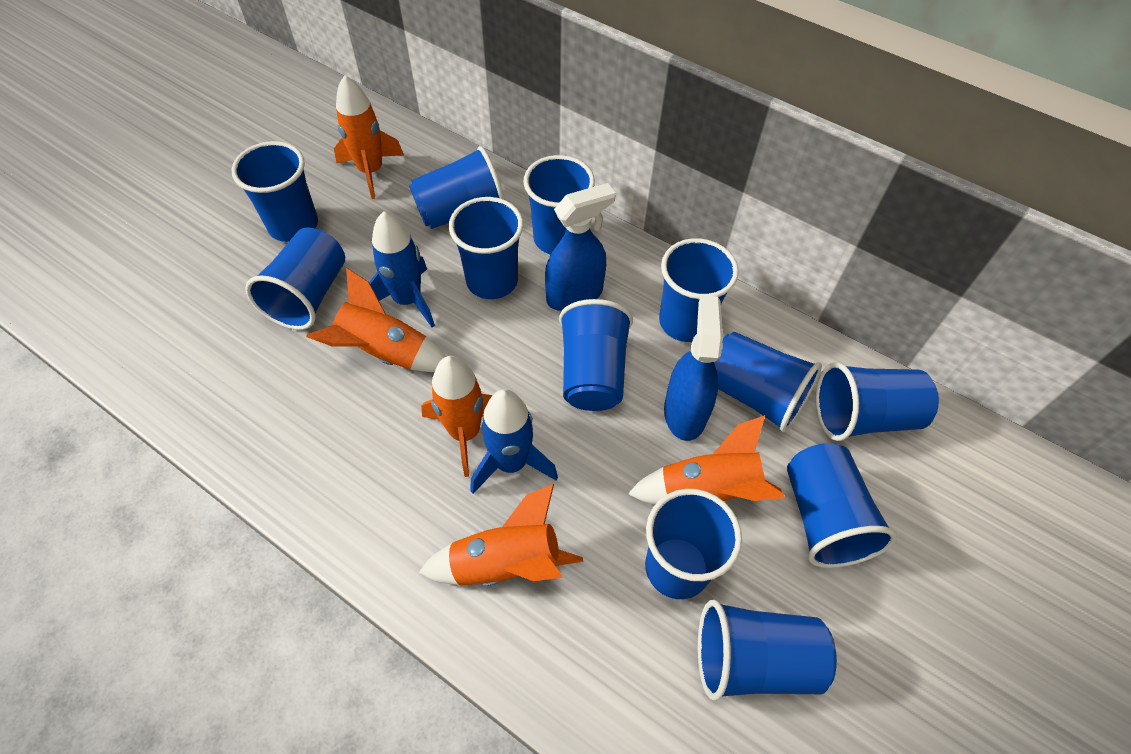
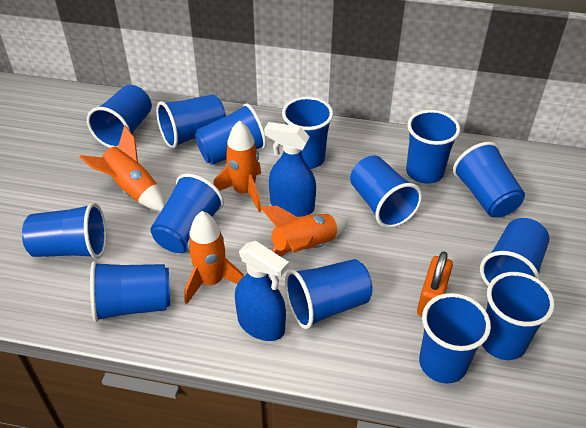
blue cup: [232,141,318,242] [245,227,345,330] [409,146,504,229] [449,197,523,299] [524,155,595,255] [559,299,633,411] [645,489,742,599] [659,238,739,342] [698,600,837,701] [714,332,822,432] [787,443,897,568] [815,362,939,441] = 12 -> [22,203,107,259] [87,85,152,148] [90,261,170,322] [151,173,224,253] [156,94,226,149] [195,103,267,165] [282,97,333,169] [285,259,373,329] [350,155,422,228] [406,110,460,184] [419,293,491,383] [453,142,525,217] [480,218,549,286] [482,272,555,360] = 14
blue rocket: [369,211,435,328] [470,389,558,494] = 2 -> none = 0
orange padlock: none = 0 -> [417,251,453,316] = 1
orange rocket: [306,268,446,372] [334,75,404,199] [419,484,583,586] [421,356,493,477] [628,415,785,505] = 5 -> [80,125,165,211] [184,211,244,304] [213,120,261,212] [260,206,348,257] = 4

